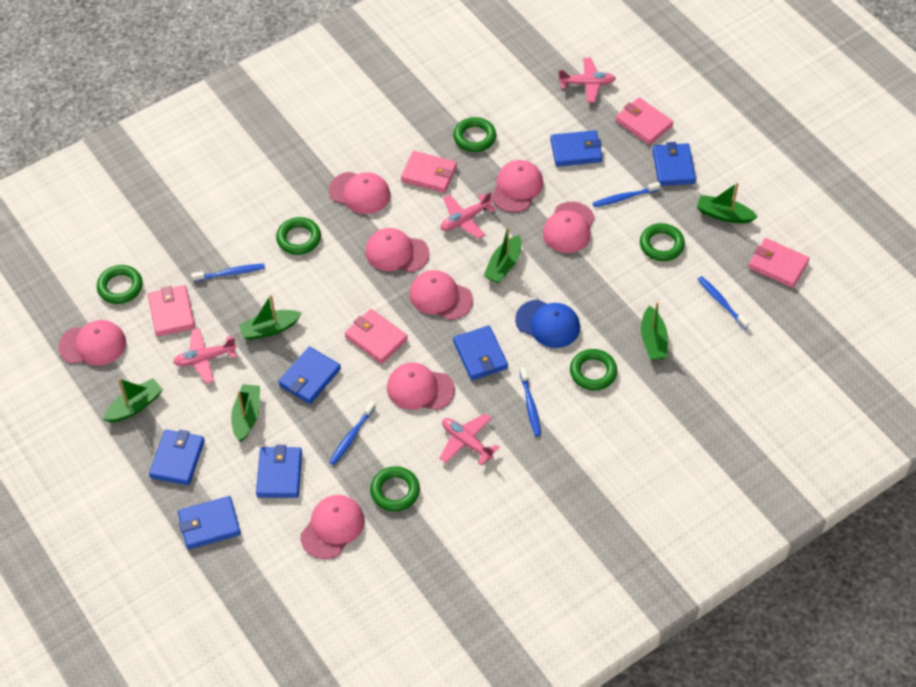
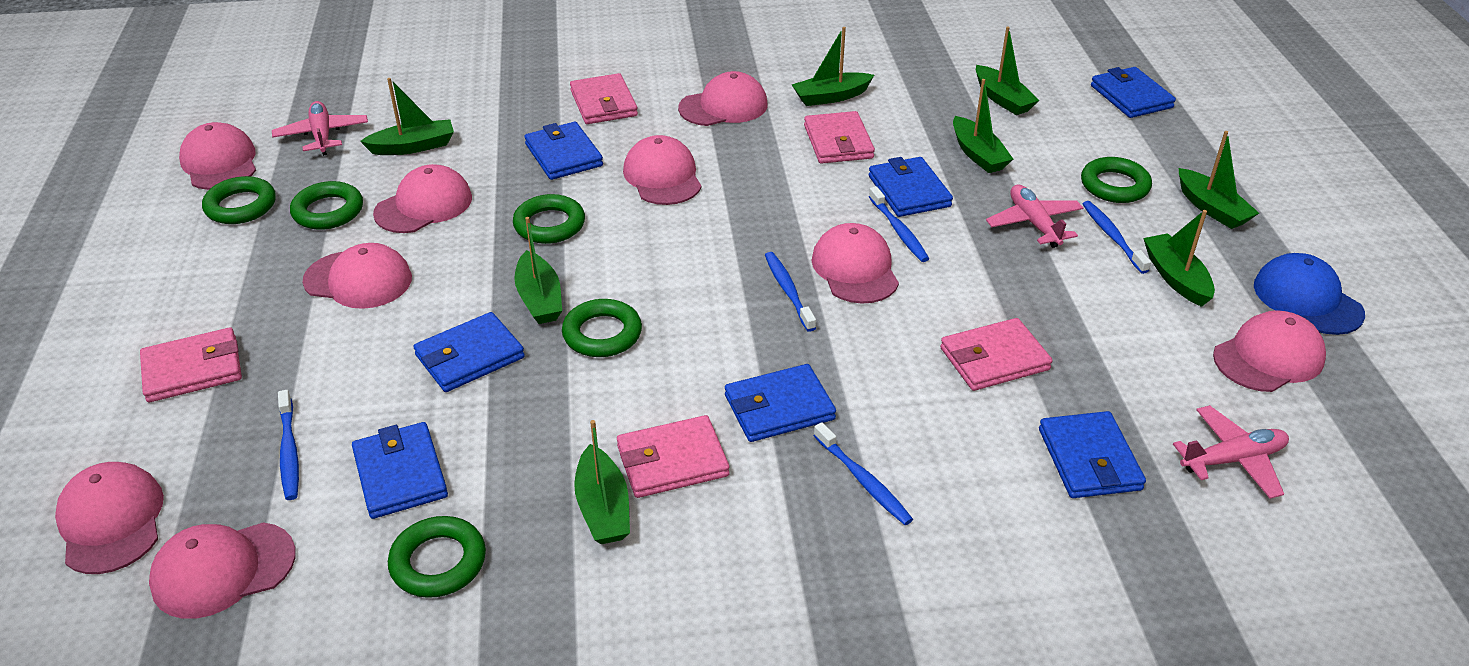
green boat: [103,378,163,422] [231,384,260,442] [239,294,302,340] [484,227,521,283] [641,302,668,360] [697,182,758,223] = 6 -> [360,78,454,155] [514,217,562,324] [574,420,630,544] [792,27,874,106] [953,79,1013,173] [976,26,1039,115] [1143,210,1215,307] [1179,131,1259,229] = 8
pink cap: [58,320,126,366] [301,495,365,559] [329,172,390,214] [365,228,430,272] [387,363,455,410] [409,270,473,320] [491,160,543,213] [543,202,595,253] = 8 -> [55,462,164,574] [149,522,296,619] [179,122,256,190] [303,243,412,309] [373,164,472,233] [623,135,702,205] [678,71,768,126] [811,223,899,304] [1213,310,1326,392] = 9
pink plane: [173,328,237,384] [440,413,500,466] [441,192,496,239] [558,58,616,103] = 4 -> [272,101,368,156] [986,185,1083,248] [1173,405,1289,499] = 3

